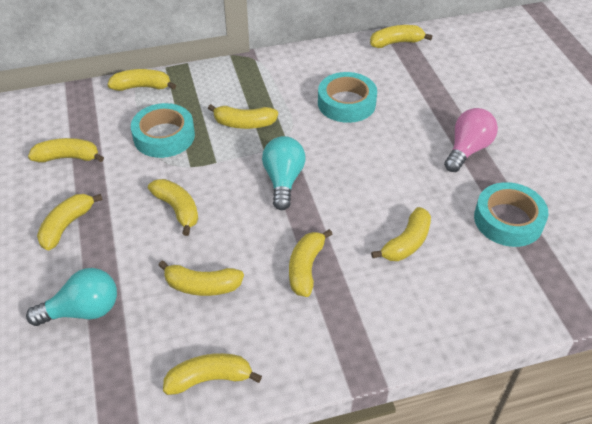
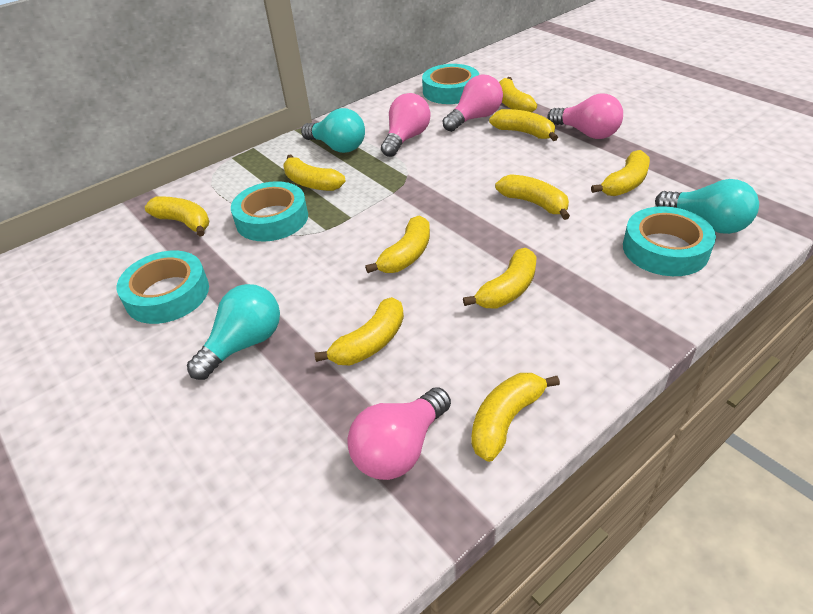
pink light bulb: [444,108,498,172] = 1 -> [347,387,451,480] [381,93,431,157] [443,75,503,132] [547,94,623,139] = 4
turquoise light bulb: [26,268,117,326] [262,136,305,210] = 2 -> [187,284,280,380] [301,108,365,153] [655,179,759,234] = 3
turquoise tape: [131,103,195,158] [318,72,377,123] [474,182,548,247] = 3 -> [117,251,209,324] [231,181,308,242] [422,64,479,104] [623,206,716,276] = 4

